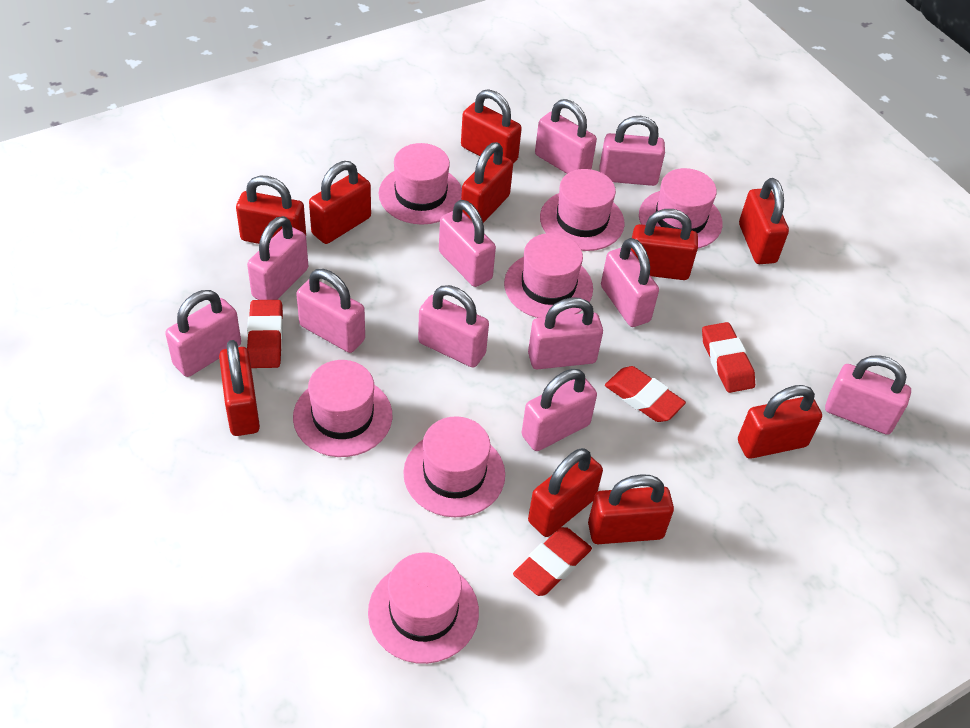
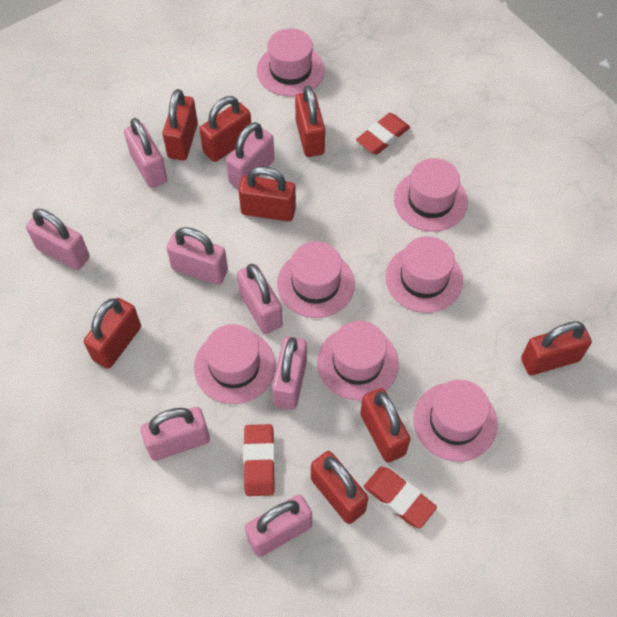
pink padlock: [165,290,241,377] [247,216,308,300] [296,269,365,353] [418,285,489,368] [439,200,496,287] [522,369,597,451] [528,297,603,369] [535,99,597,174] [599,116,665,186] [601,238,659,327] [825,355,911,435] = 11 -> [26,209,90,270] [124,118,167,188] [140,407,210,461] [166,227,228,285] [226,122,275,189] [237,264,283,334] [245,495,312,557] [272,337,307,410] = 8
red eraser: [247,300,283,368] [513,527,592,596] [605,366,686,422] [702,322,755,393] = 4 -> [243,424,275,496] [356,113,410,154] [364,467,437,528] = 3
red padlock: [219,340,260,436] [236,176,306,244] [309,161,371,244] [461,89,522,164] [461,142,513,223] [528,448,603,537] [588,474,674,544] [631,209,698,280] [738,385,822,459] [739,178,789,264] = 10 -> [84,298,141,369] [163,89,198,161] [199,96,251,162] [238,166,296,222] [295,86,325,157] [311,451,368,524] [360,388,410,463] [521,321,592,375] = 8

